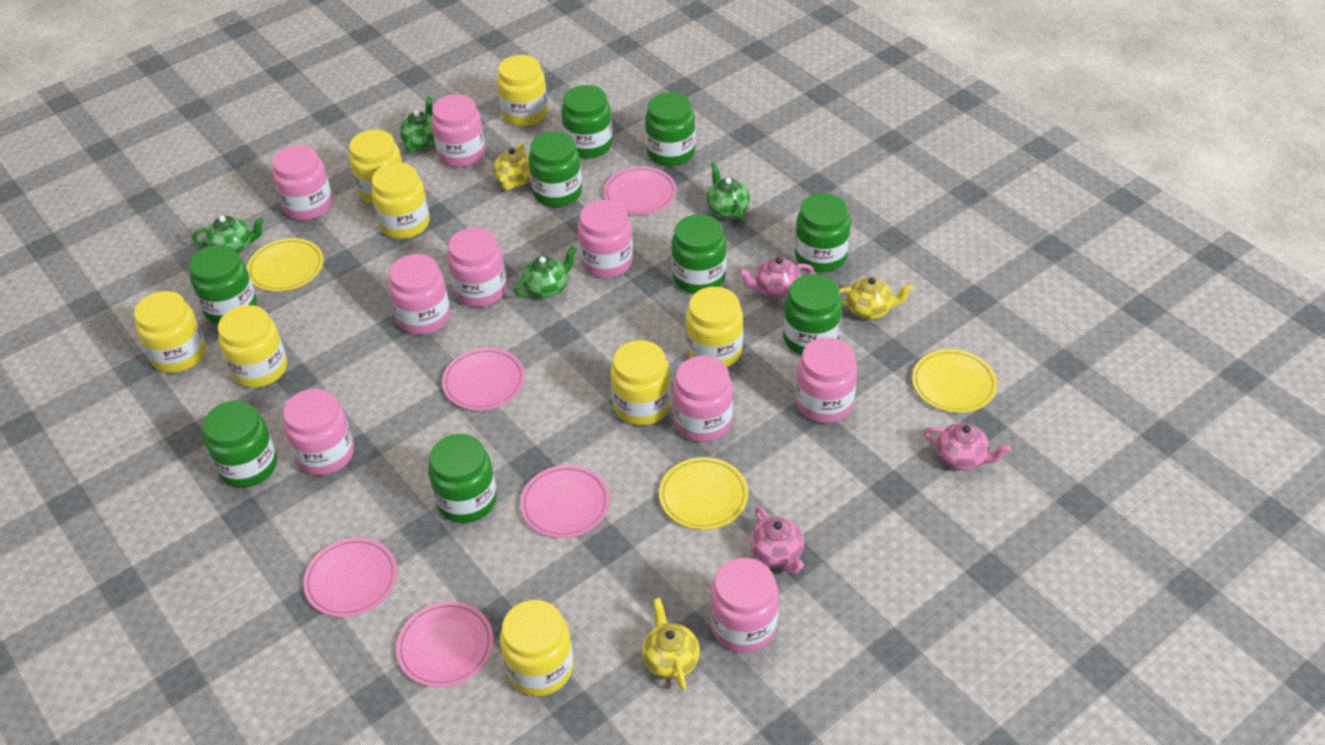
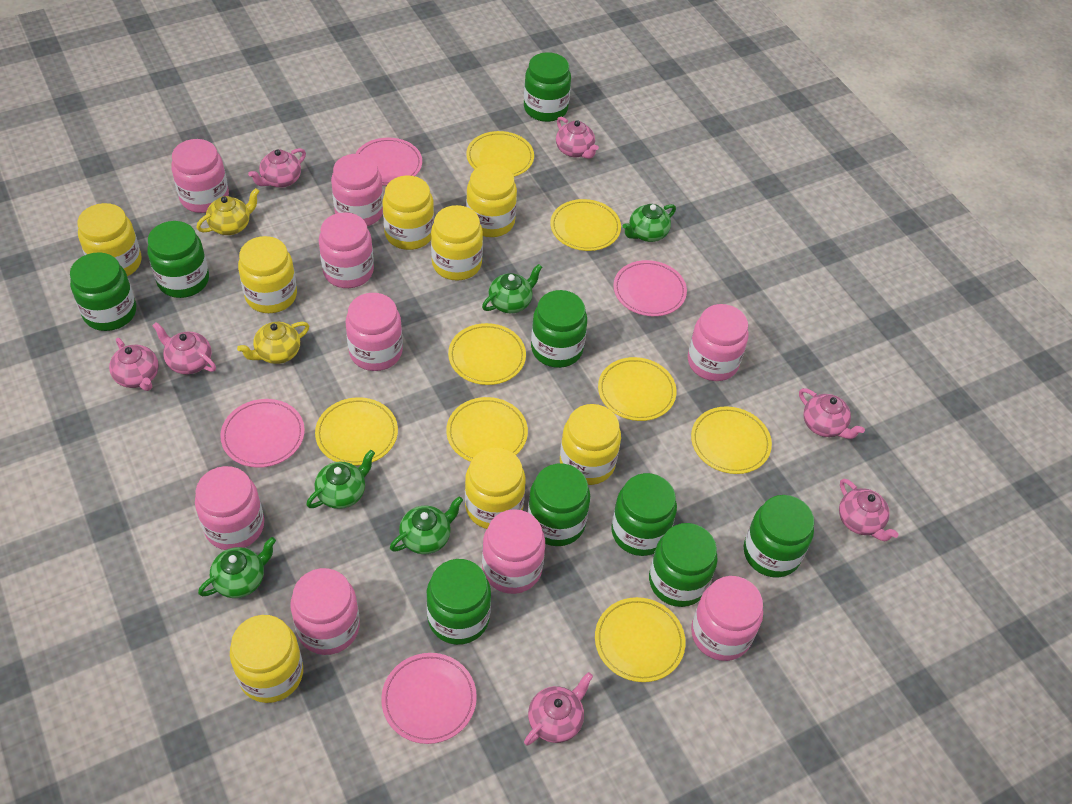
green teapot: [192,216,264,254] [399,97,435,153] [514,246,576,298] [706,163,750,221] = 4 -> [198,537,276,598] [306,450,375,509] [390,496,463,554] [482,264,542,313] [623,204,676,242] = 5
pink plate: [303,538,397,617] [396,601,493,687] [442,348,525,410] [520,465,610,538] [603,166,676,215] = 5 -> [220,399,305,468] [355,138,422,186] [381,653,477,744] [613,260,687,316] = 4
pink teapot: [739,257,814,299] [750,507,804,574] [924,423,1011,470] = 3 -> [109,338,159,391] [152,322,216,374] [248,148,306,188] [524,672,593,745] [556,117,599,159] [799,388,865,439] [839,479,899,541] = 7
yellow plate: [247,238,324,292] [659,457,748,530] [912,349,997,413] = 3 -> [315,397,398,466] [446,397,528,462] [448,323,526,385] [466,131,534,177] [550,199,621,251] [595,597,685,682] [598,357,677,421] [691,406,772,474] = 8
yellow teapot: [493,143,531,190] [642,598,700,691] [839,277,913,320] = 3 -> [197,188,260,235] [237,322,309,364] = 2

